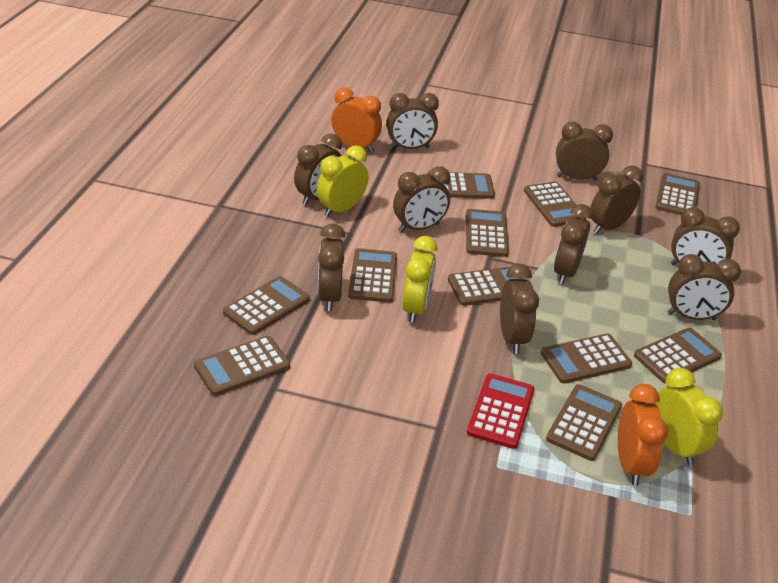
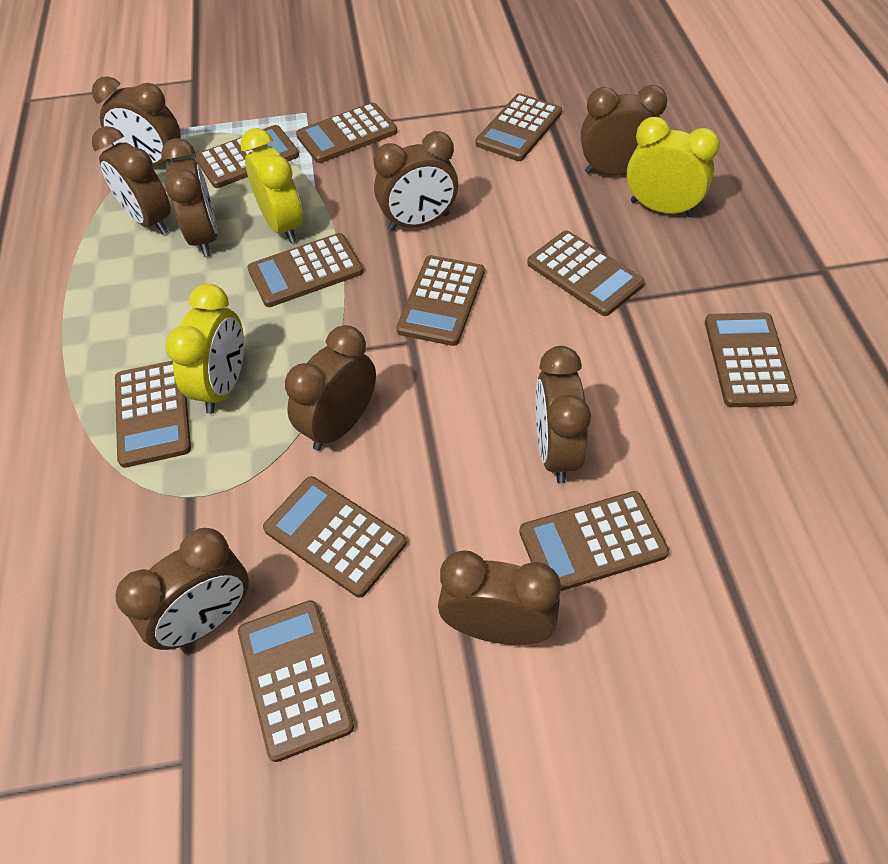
brown clock: [294,133,342,205] [318,223,345,311] [386,93,439,149] [393,166,450,232] [500,264,539,354] [554,204,594,285] [556,122,613,181] [590,166,643,234] [667,254,741,320] [671,207,740,265] = 10 -> [92,76,181,166] [92,126,171,235] [115,528,249,650] [161,138,217,257] [285,325,376,451] [374,131,458,231] [438,550,561,645] [535,346,591,483] [581,85,667,175] = 9
orange clock: [331,88,382,153] [618,384,668,486] = 2 -> none = 0
red calculator: [467,373,534,449] = 1 -> none = 0

